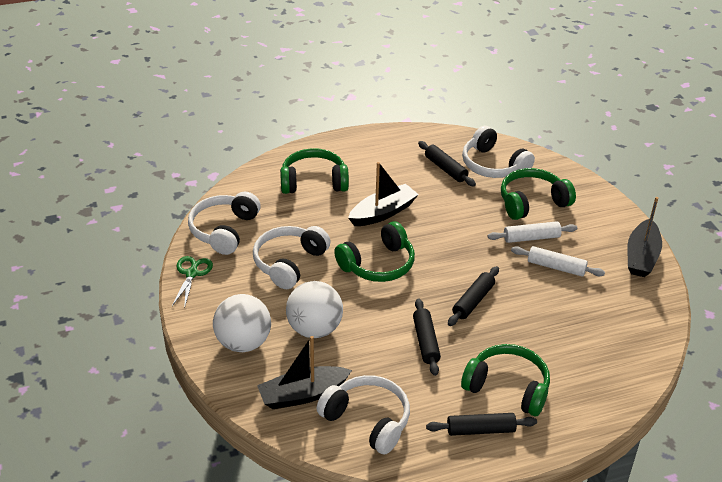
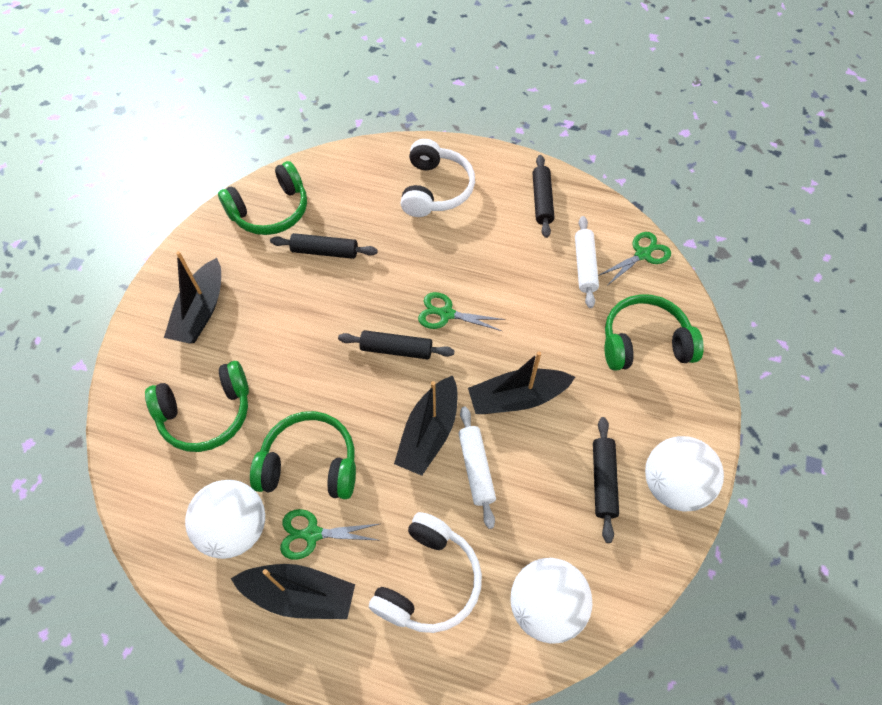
black boat: [257,336,352,409] [348,162,419,226] [627,197,662,277] = 3 -> [164,251,221,344] [231,564,355,619] [394,375,457,476] [468,351,575,414] = 4
green scissors: [172,256,213,309] = 1 -> [280,509,381,560] [418,292,505,331] [598,232,671,286] = 3
white ball: [213,294,271,352] [286,281,343,338] = 2 -> [185,480,265,559] [510,558,593,644] [645,436,724,512] = 3
white headphones: [188,191,261,255] [253,226,331,289] [317,375,410,454] [462,126,535,178] = 4 -> [369,512,482,633] [400,139,475,217] = 2

